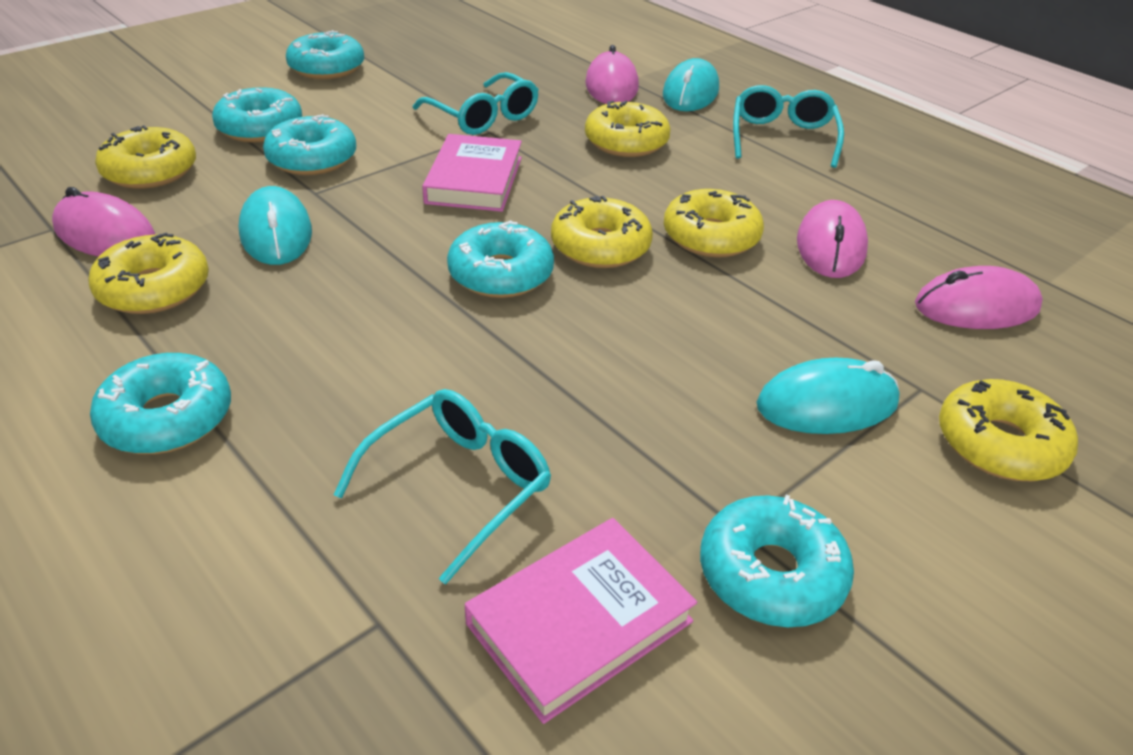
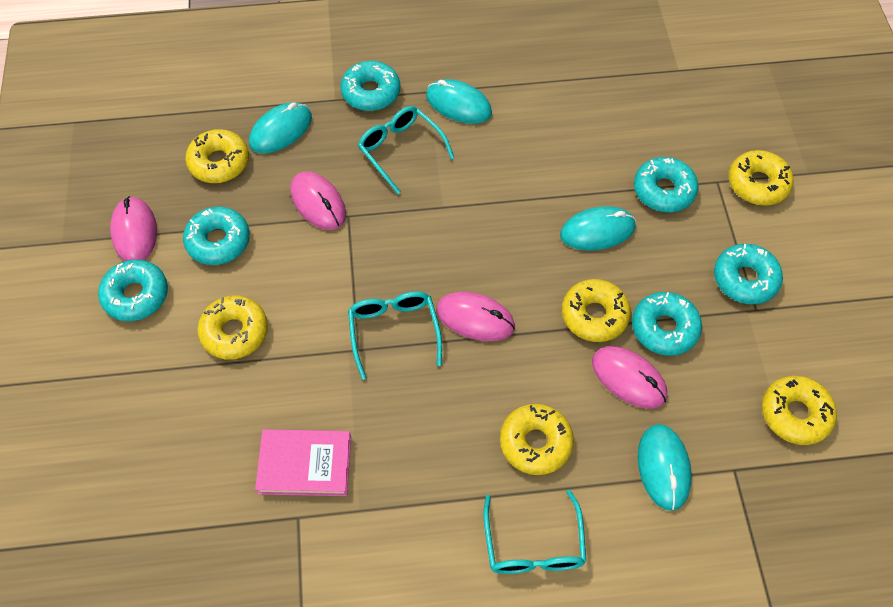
pink book: [422,134,522,212] [465,518,697,724] = 2 -> [255,429,351,496] = 1
turquoise mouse: [239,186,312,265] [663,58,719,111] [757,358,900,434] = 3 -> [249,102,312,153] [426,79,492,124] [560,206,636,250] [638,424,692,511] = 4

